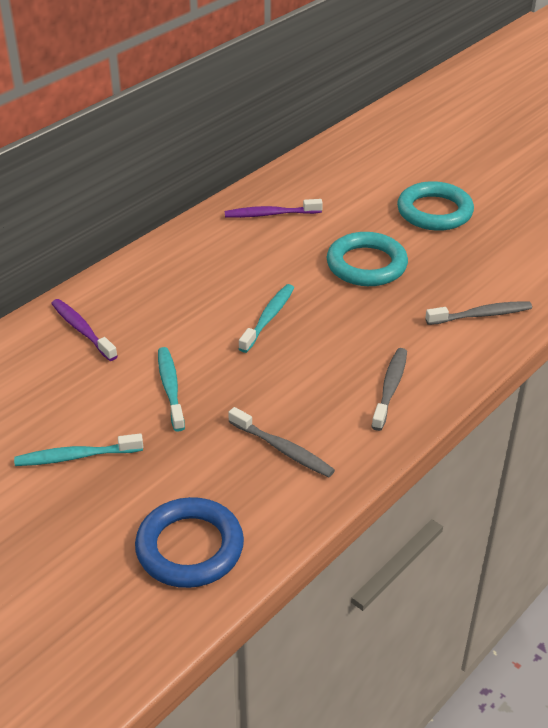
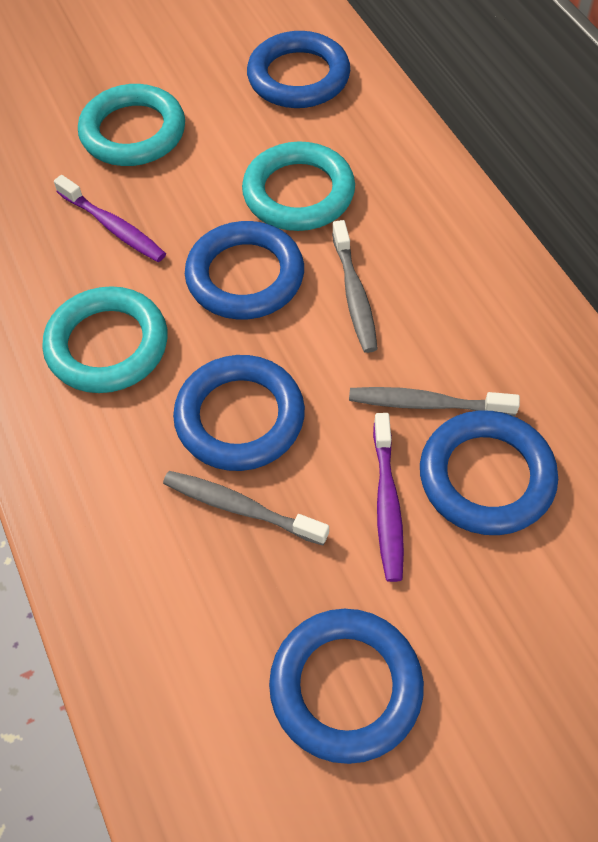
blue ring: [135,497,244,588] = 1 -> [173,355,305,471] [185,221,304,319] [247,31,350,108] [269,609,424,764] [420,410,558,535] = 5
turquoise ring: [327,232,408,286] [397,181,474,231] = 2 -> [42,286,168,393] [78,84,185,166] [242,141,355,231] = 3
turquoise toothbrush: [14,433,143,466] [158,347,185,432] [239,284,294,353] = 3 -> none = 0

